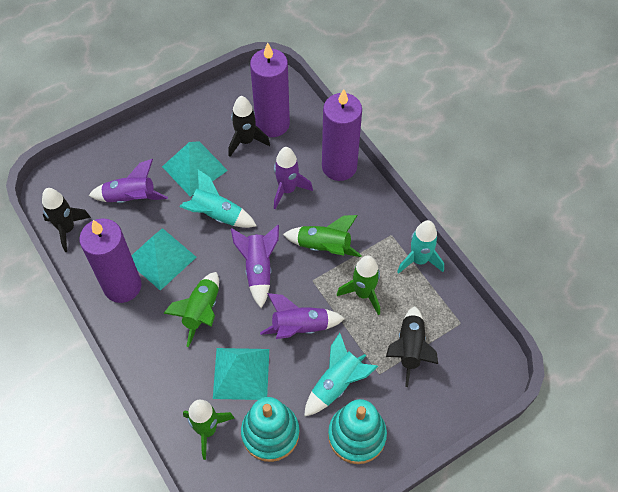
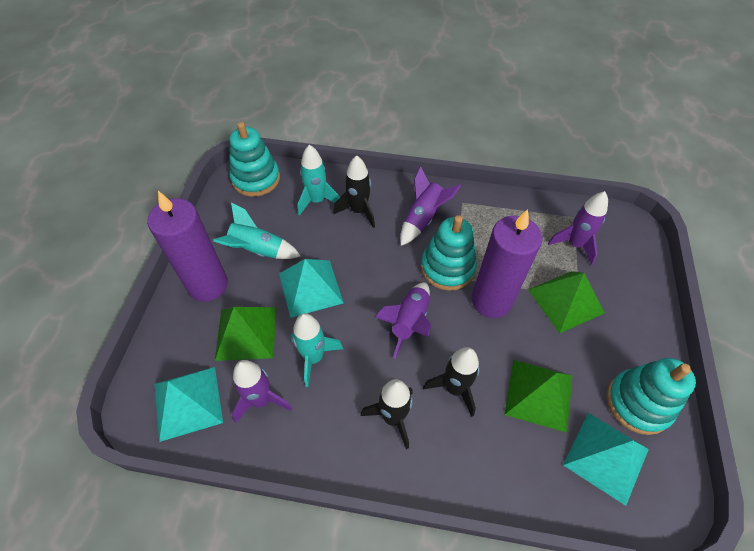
green pyramid: none = 0 -> [215,307,277,361] [504,360,572,433] [528,271,605,333] = 3
green rocket: [163,272,219,347] [183,400,235,460] [283,215,362,257] [337,255,380,315] = 4 -> none = 0
purple candle: [79,218,142,303] [250,43,290,137] [322,89,362,181] = 3 -> [147,191,228,302] [472,209,542,318] = 2
turquoise stacking toy: [241,397,299,462] [328,399,387,464] = 2 -> [230,122,280,197] [421,215,477,291] [606,358,696,435] = 3

